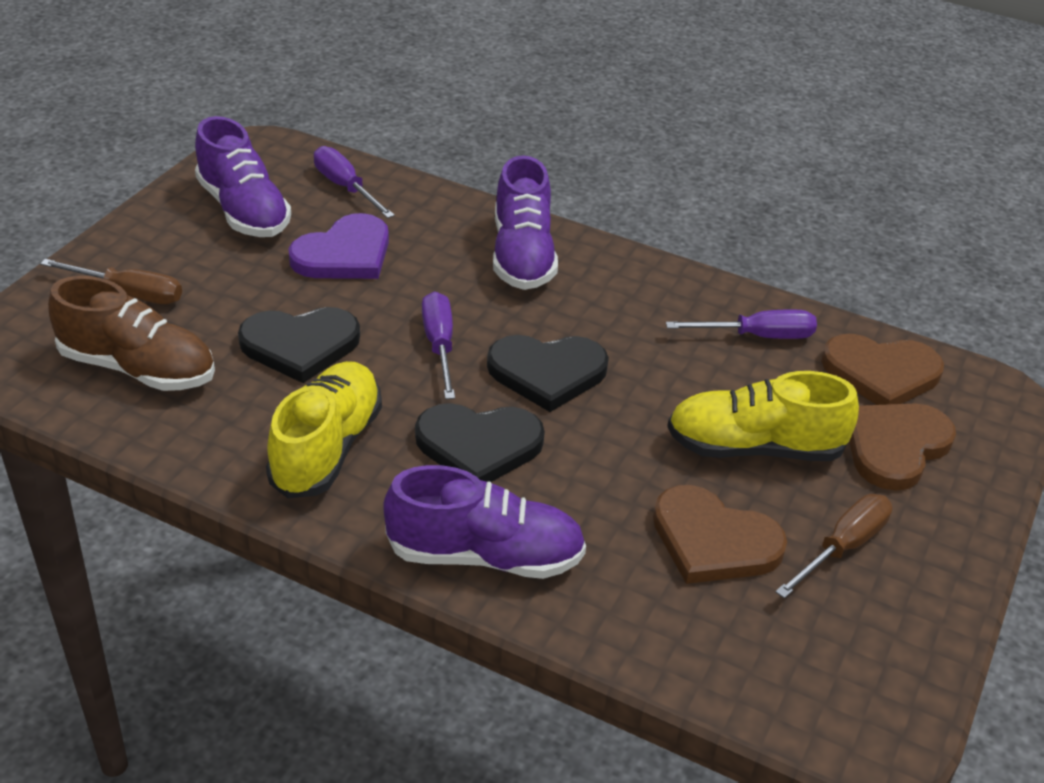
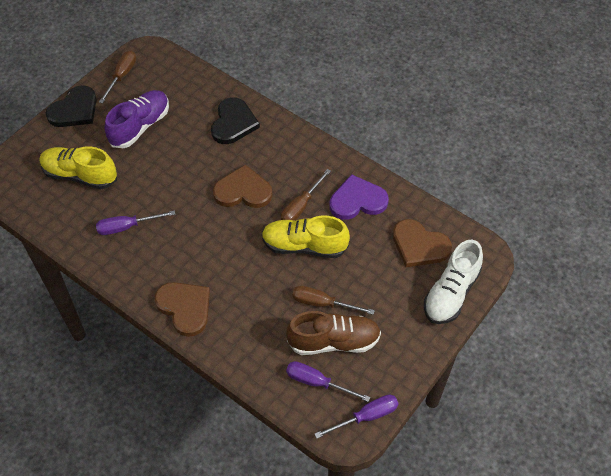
black heart: [238,307,360,383] [415,403,545,482] [487,335,609,412] = 3 -> [46,85,97,127] [211,97,260,144] = 2
brown screwdriver: [40,259,182,304] [775,494,892,598] = 2 -> [99,51,136,103] [281,169,331,221] [292,286,375,315] = 3
purple shoe: [195,116,291,237] [383,465,586,579] [493,155,558,290] = 3 -> [105,90,169,148] = 1
white shoe: none = 0 -> [424,240,483,324] = 1

